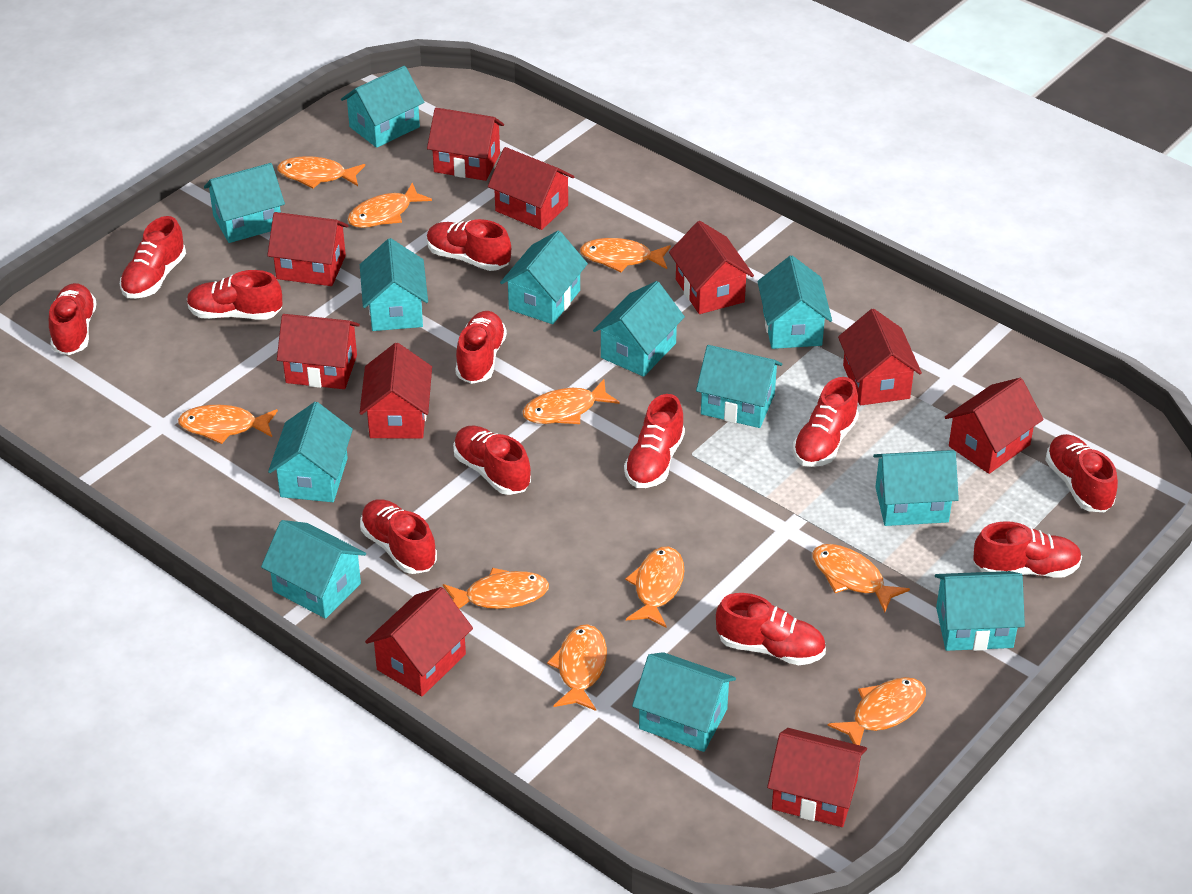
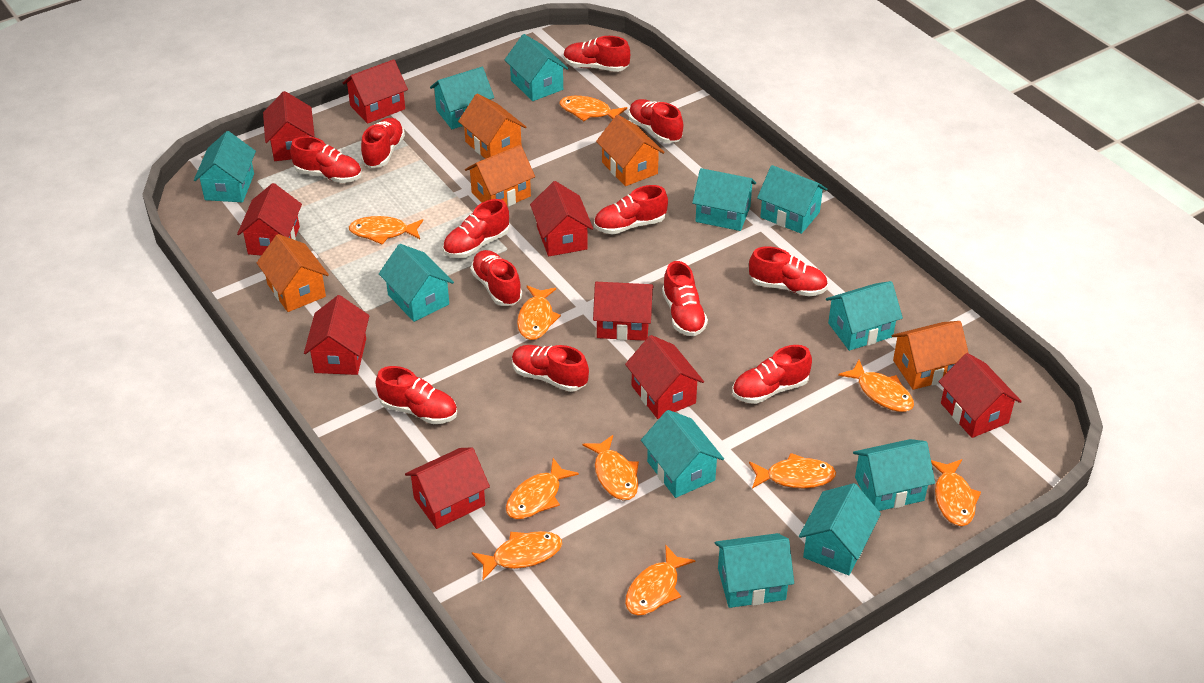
orange house: none = 0 -> [257,234,329,312] [458,94,526,159] [465,145,535,207] [596,115,664,186] [892,321,969,390] = 5
red house: [267,212,348,286] [277,314,360,389] [360,343,432,438] [365,587,473,696] [427,108,504,181] [488,147,574,230] [669,221,754,314] [767,728,867,827] [838,309,922,406] [945,378,1044,474] = 10 -> [237,183,302,256] [263,91,315,161] [304,295,369,375] [343,59,408,124] [405,447,490,529] [530,181,593,256] [593,282,654,341] [625,335,704,419] [939,353,1022,438] = 9
turquoise house: [204,163,285,243] [261,520,366,619] [268,402,353,502] [341,66,424,148] [360,238,428,331] [500,231,588,324] [593,281,685,377] [632,652,736,752] [696,345,782,428] [757,256,832,349] [873,450,959,526] [935,571,1025,651] = 12 -> [194,131,256,202] [379,244,454,322] [430,67,494,129] [504,34,568,101] [641,410,724,498] [692,168,756,231] [715,533,794,608] [757,165,828,234] [799,483,881,575] [826,281,903,351] [853,439,935,511] = 11

